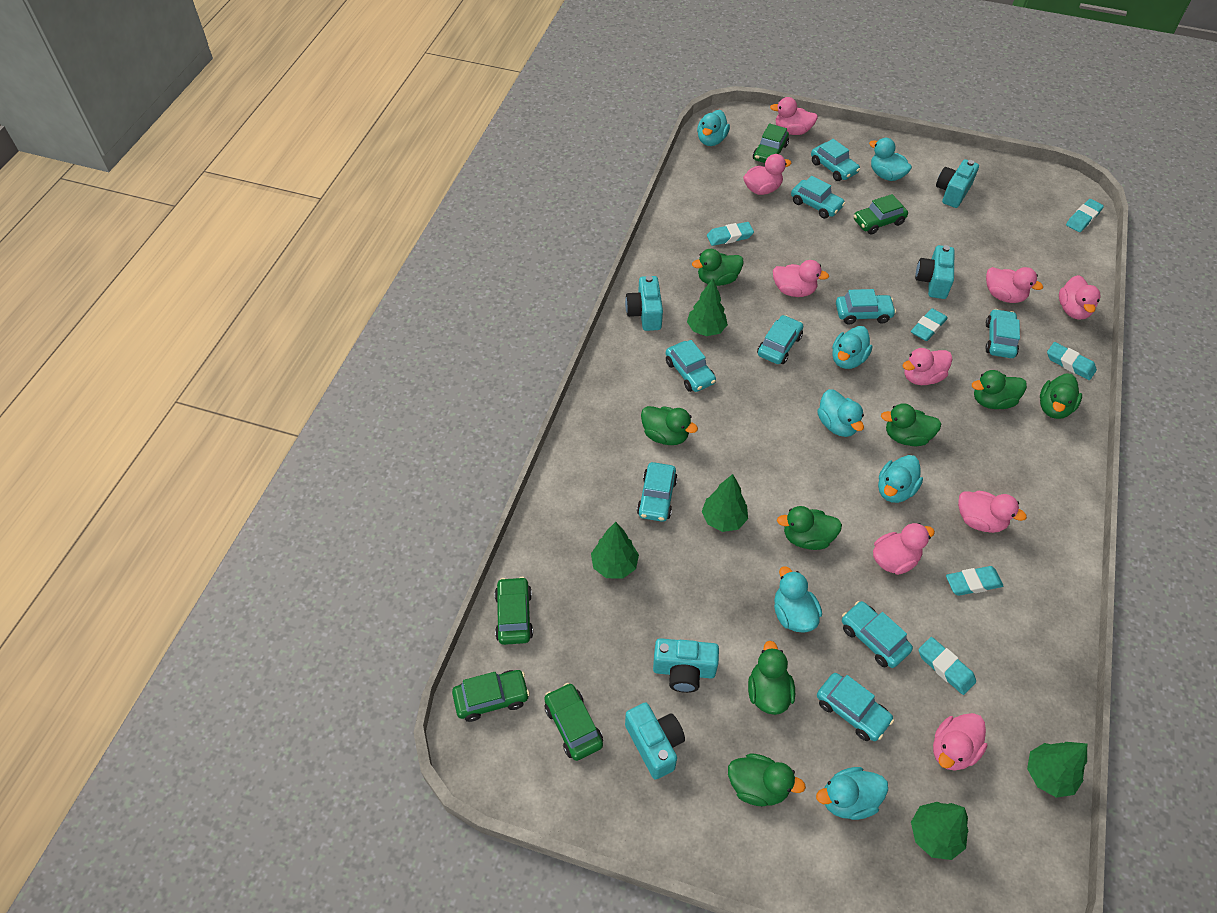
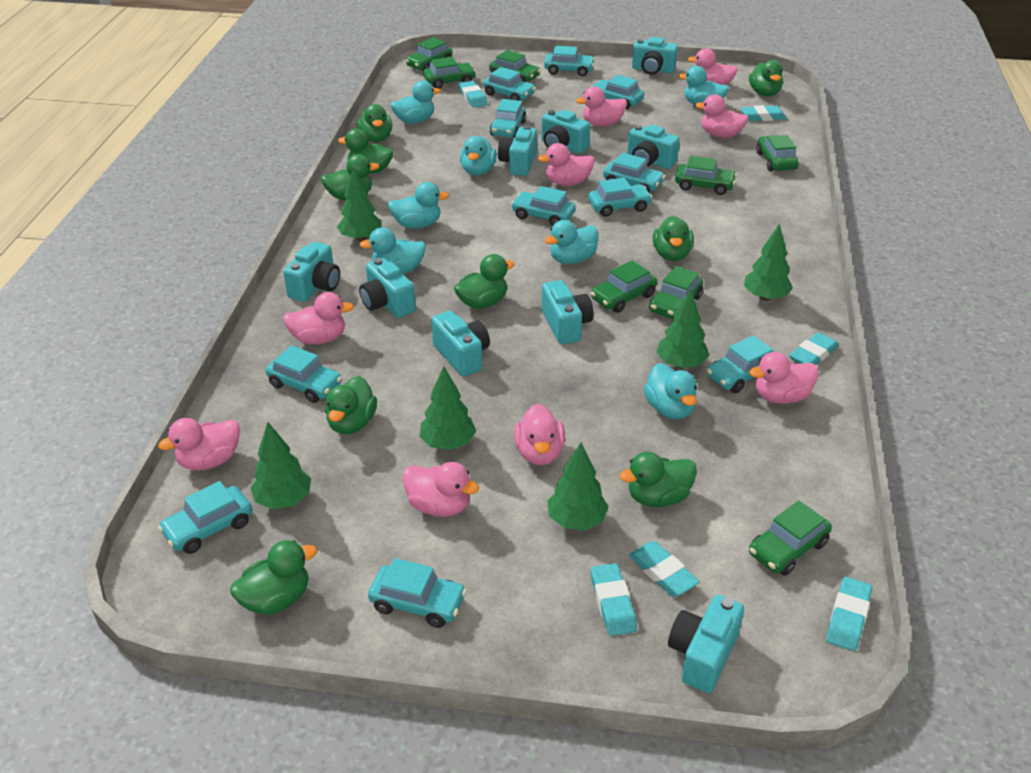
green car: [452,670,530,722] [495,577,533,645] [544,683,603,761] [753,123,789,163] [854,194,908,235] = 5 -> [405,38,453,71] [423,57,476,89] [489,50,541,82] [591,260,657,313] [649,266,703,319] [675,156,737,195] [749,501,832,576] [756,135,798,171] = 8
green duck: [641,406,698,445] [692,249,744,286] [728,754,806,806] [748,641,795,715] [777,506,842,550] [881,403,941,446] [972,370,1027,409] [1040,374,1082,419] = 8 -> [230,540,317,615] [321,154,380,200] [325,376,377,434] [338,129,394,174] [357,104,392,142] [454,254,515,309] [619,452,697,507] [653,216,694,261] [749,60,783,96] = 9
green tree: [591,522,639,579] [687,279,728,336] [702,474,748,532] [911,802,969,860] [1027,742,1087,798] = 5 -> [251,422,311,509] [337,167,381,241] [419,366,476,450] [547,443,609,530] [656,289,709,368] [744,224,793,301] = 6
turquoise camera: [625,276,663,331] [625,702,685,779] [653,638,719,693] [915,245,954,299] [936,159,979,208] = 5 -> [283,242,340,302] [359,258,416,318] [431,311,490,377] [498,125,537,176] [542,110,590,154] [542,280,593,344] [627,125,680,169] [632,37,678,75] [668,595,744,693] = 9
turquoise car: [637,462,678,522] [665,340,716,392] [757,315,803,364] [791,176,845,219] [811,139,860,181] [817,673,894,741] [836,289,896,324] [842,601,913,668] [985,309,1020,358] = 9 -> [158,481,252,554] [266,345,342,403] [368,558,467,628] [483,67,536,101] [490,99,526,138] [511,186,576,226] [544,46,595,76] [588,178,652,217] [591,75,644,109] [603,153,665,192] [707,335,774,393] = 11

